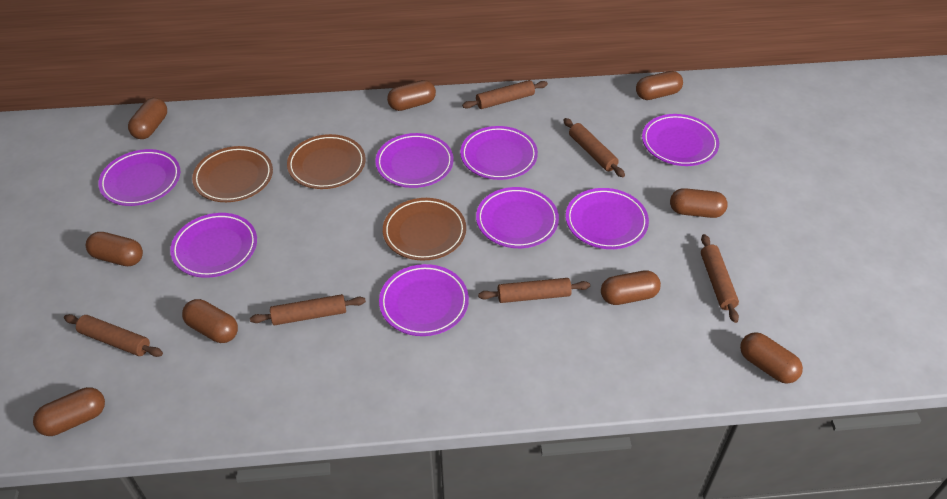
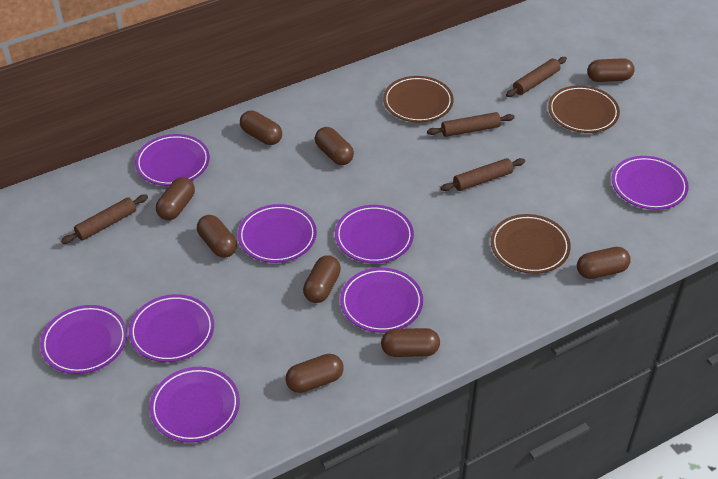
brown rolling pin: [64,314,163,357] [250,294,366,325] [462,80,548,109] [478,278,590,303] [563,118,625,177] [701,234,739,323] = 6 -> [61,194,148,244] [427,112,515,137] [441,158,525,191] [506,57,567,97] = 4

